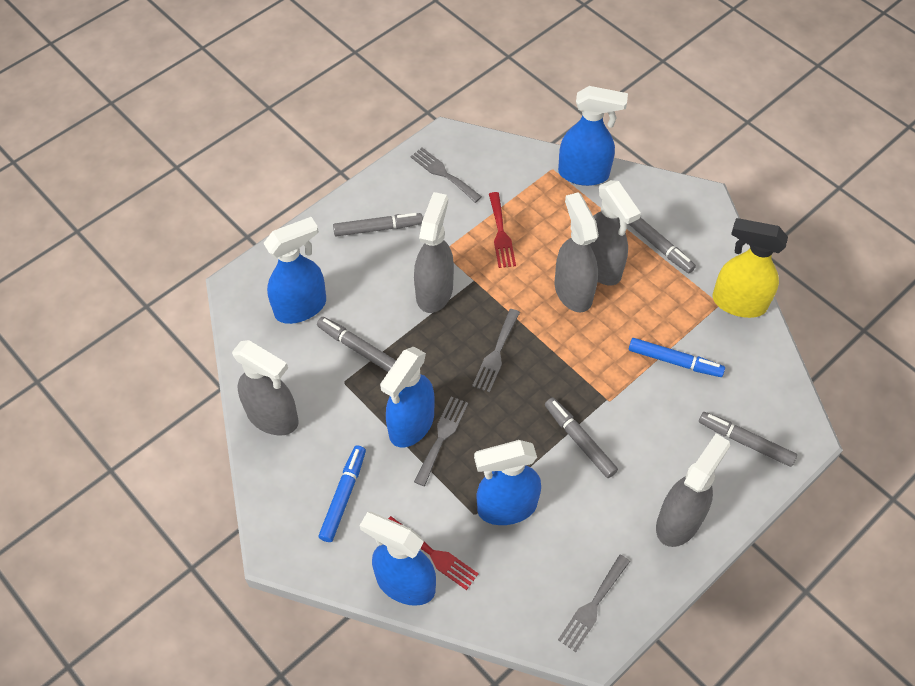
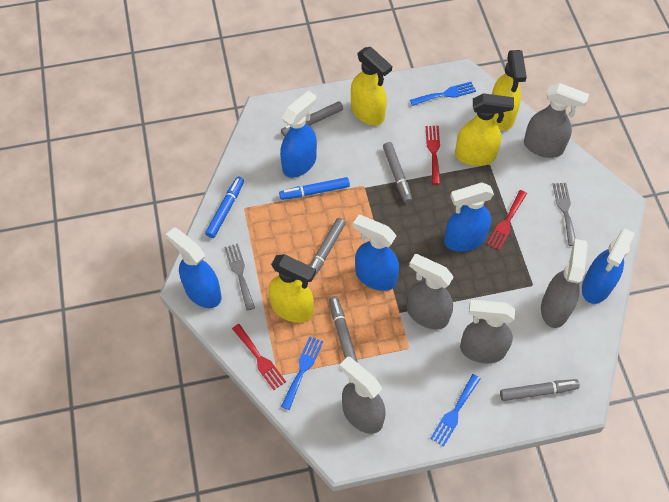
blue fork: none = 0 -> [281,336,323,410] [410,82,476,106] [430,374,481,447] = 3
grey fork: [410,148,482,203] [414,396,468,486] [472,309,520,392] [558,554,630,652] = 4 -> [224,243,255,311] [553,183,576,246] = 2
red fork: [388,516,479,590] [489,192,516,268] = 2 -> [232,324,286,390] [426,126,440,185] [487,190,527,251] = 3
yellow spray bottle: [712,218,788,318] = 1 -> [268,254,316,323] [351,47,392,125] [455,93,514,166] [492,50,527,131] = 4

